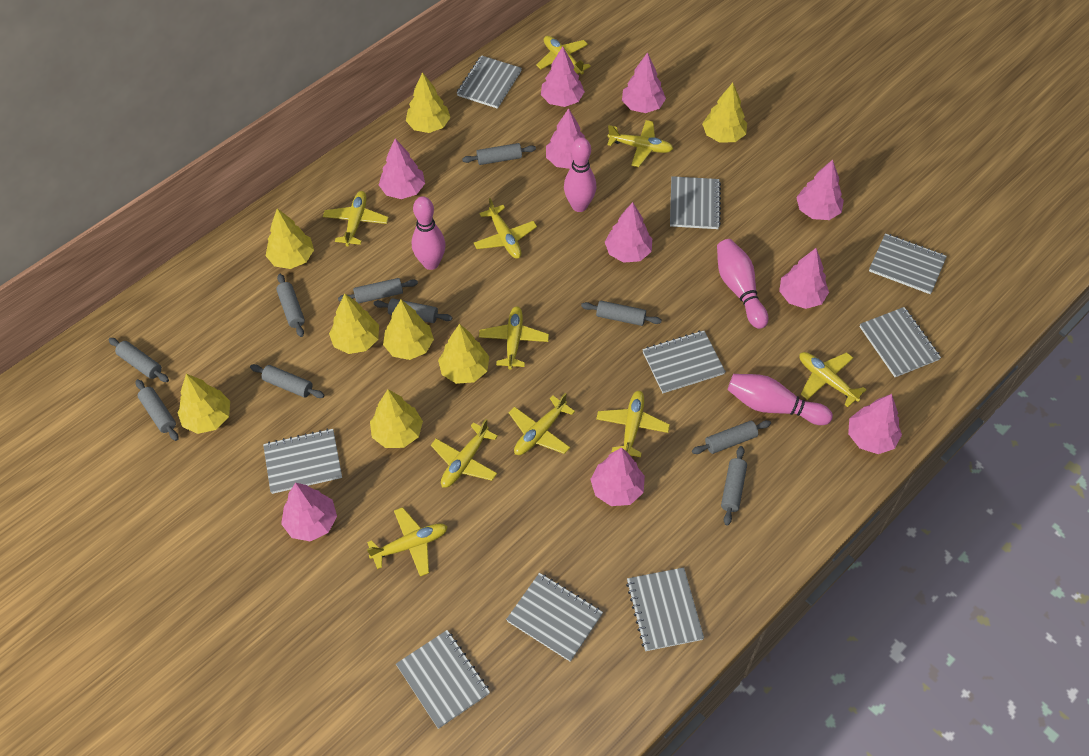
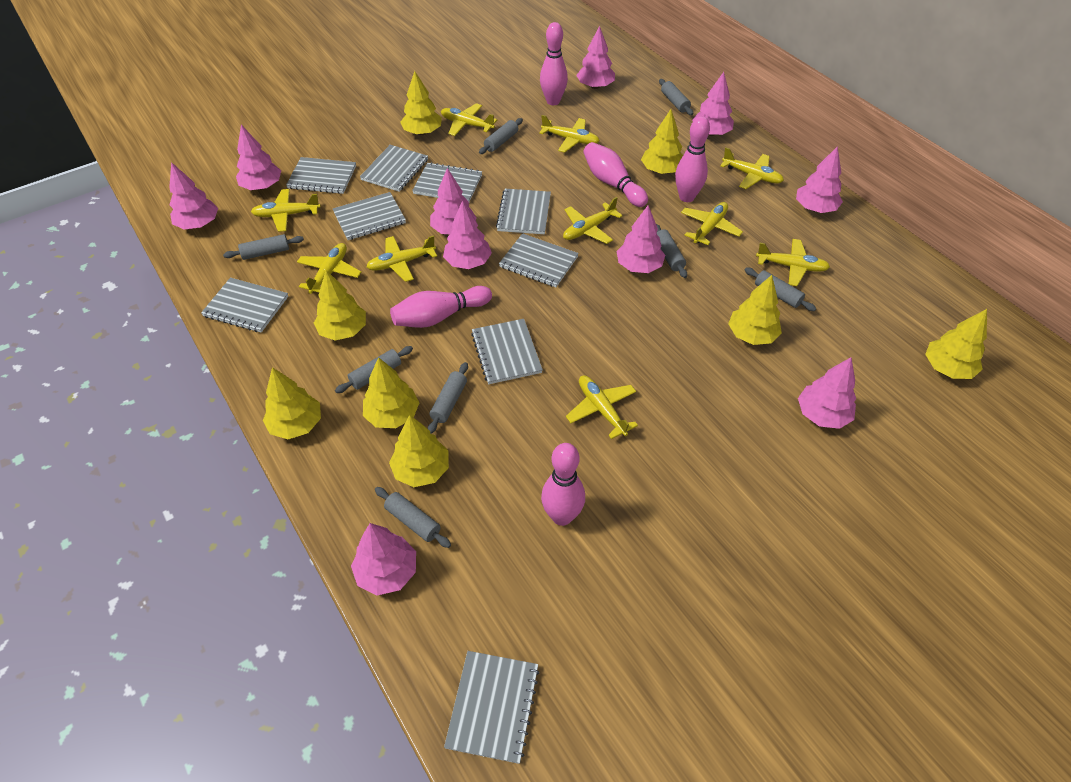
grey rolling pin: [108,338,169,382] [136,379,178,441] [250,364,324,398] [276,274,305,337] [338,278,418,303] [373,298,452,323] [462,143,536,165] [581,301,662,326] [692,420,771,454] [721,446,747,526] = 10 -> [223,234,304,260] [335,346,413,393] [375,487,451,548] [428,362,468,434] [479,118,523,154] [656,224,687,278] [659,79,693,115] [745,267,816,311] = 8
pink bowling pin: [412,196,446,270] [564,137,596,212] [717,239,768,329] [728,374,833,425] = 4 -> [390,286,492,328] [540,22,568,105] [541,443,585,526] [583,142,648,207] [675,116,710,202] = 5

